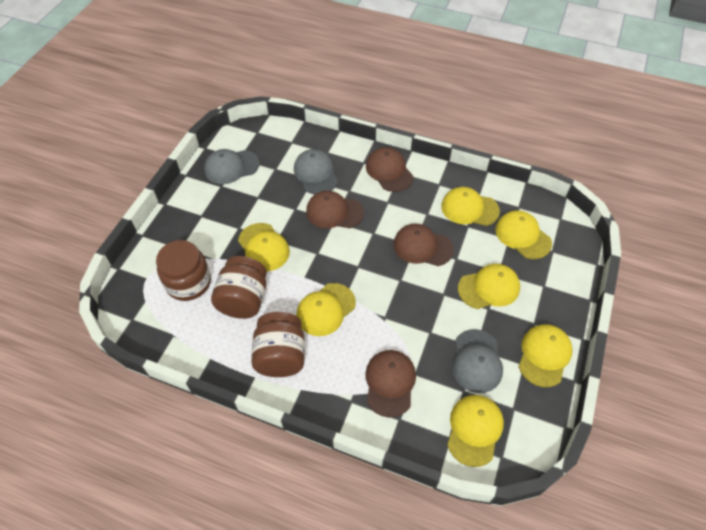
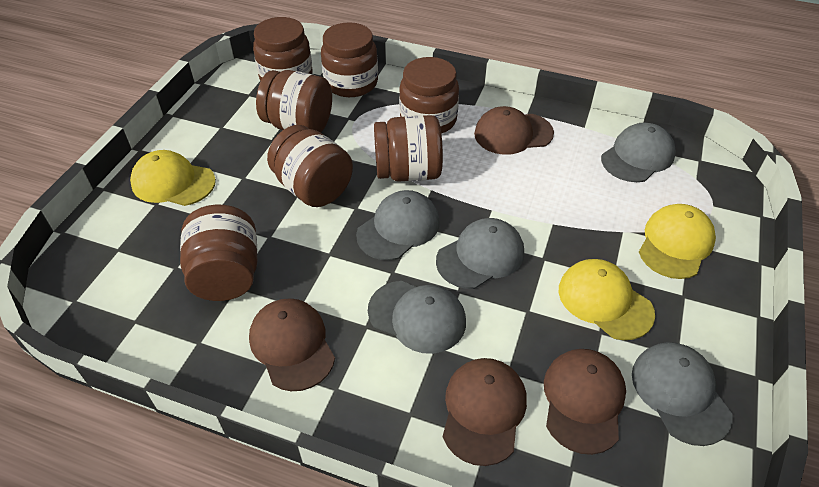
brown jar: [156,240,211,301] [211,256,267,319] [251,312,305,377] = 3 -> [180,205,258,301] [253,17,312,81] [256,70,332,133] [267,125,353,207] [321,22,378,97] [374,115,443,182] [399,57,459,134] = 7
grey cap: [204,149,259,184] [294,149,338,194] [452,329,503,393] = 3 -> [356,190,440,261] [368,281,466,354] [436,218,524,289] [601,123,676,182] [632,342,732,446] = 5
yellow cap: [238,223,290,271] [296,283,356,336] [441,187,500,226] [447,395,504,467] [458,264,520,309] [495,211,552,259] [518,324,573,387] = 7 -> [130,150,216,206] [559,259,655,340] [639,204,716,279] = 3

